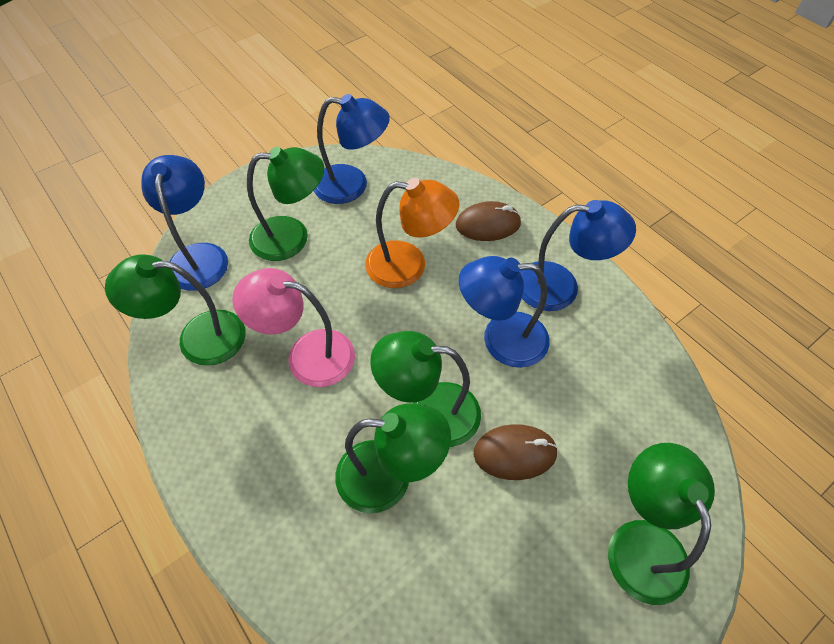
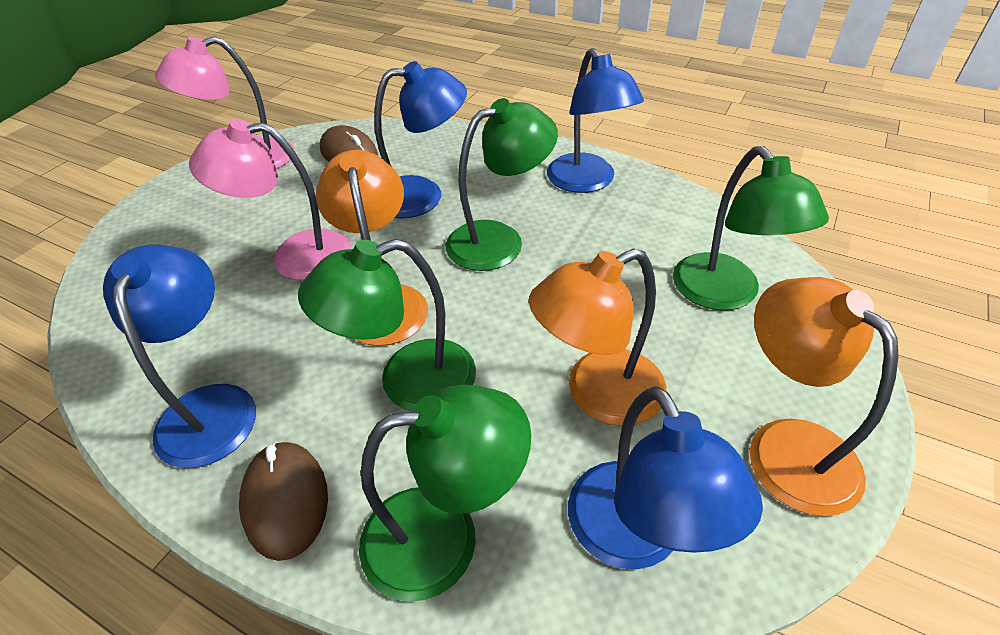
green lamp: [105,254,246,366] [247,147,324,261] [335,403,451,513] [370,331,481,447] [608,443,715,605] = 5 -> [298,239,476,412] [359,385,531,602] [446,98,558,271] [673,146,829,310] = 4
orange lamp: [365,178,459,288] = 1 -> [316,150,428,346] [529,248,666,426] [749,277,899,516] = 3
pink lamp: [232,268,355,387] = 1 -> [155,36,295,169] [189,119,351,280] = 2

